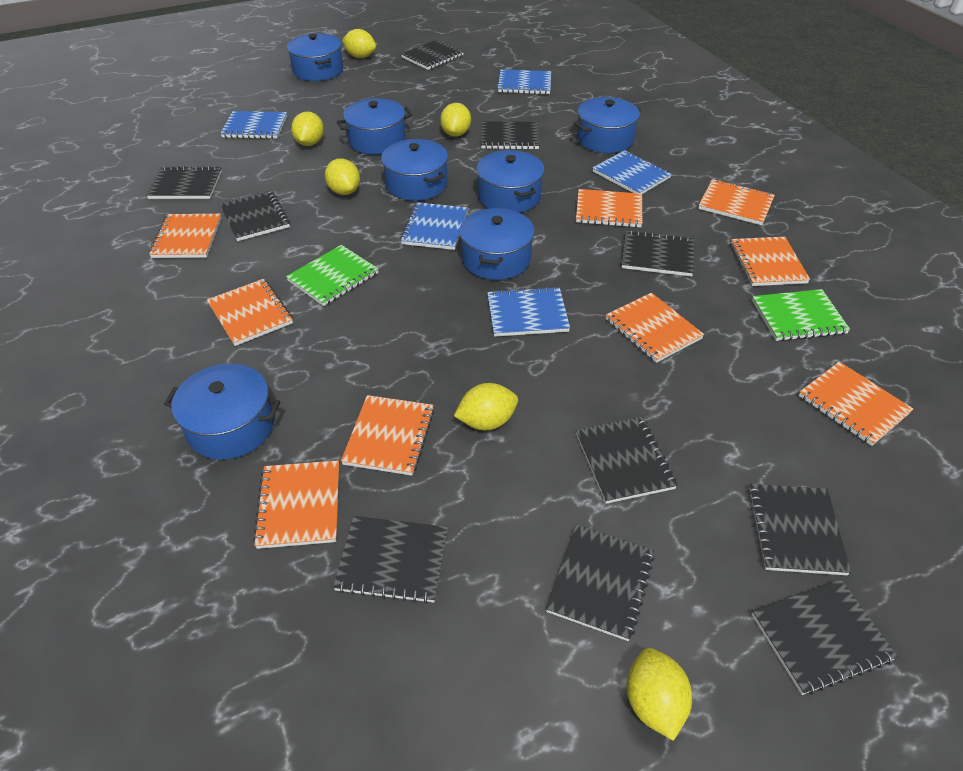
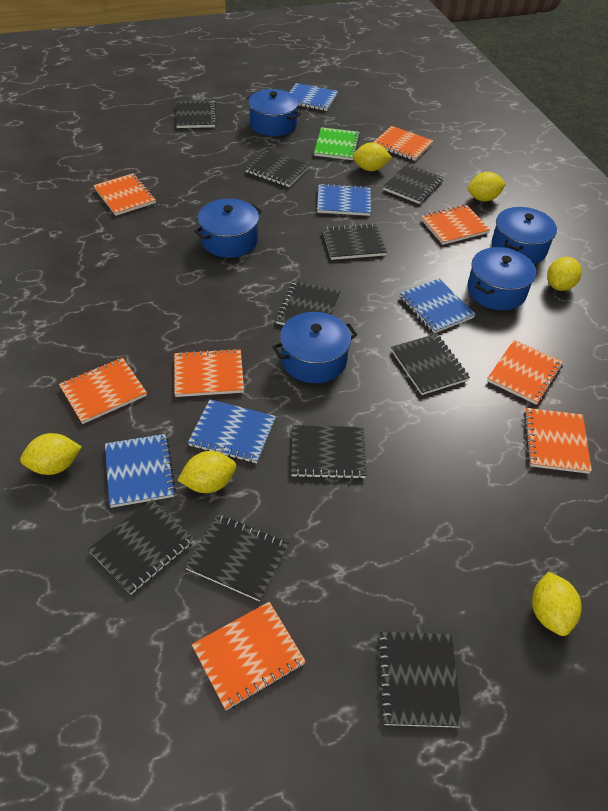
blue pot: [164,364,280,460] [287,33,343,81] [337,98,412,155] [381,139,448,201] [459,208,535,280] [476,150,545,213] [574,97,641,153] = 7 -> [194,199,262,258] [247,89,301,136] [272,312,357,383] [467,247,536,310] [491,207,557,264] = 5
green notebook: [286,245,378,306] [752,289,850,341] = 2 -> [314,127,360,160] = 1
orange notebook: [149,214,221,258] [207,279,293,346] [253,460,339,549] [341,395,434,476] [576,189,642,228] [606,293,704,363] [698,179,775,225] [730,237,810,286] [799,362,913,446] = 9 -> [59,358,147,424] [93,173,156,216] [174,348,244,397] [192,602,306,710] [374,126,433,161] [421,205,490,245] [487,340,563,405] [524,408,592,474] = 8

